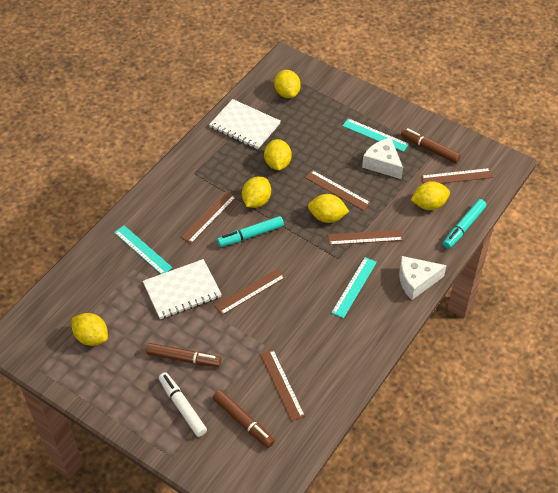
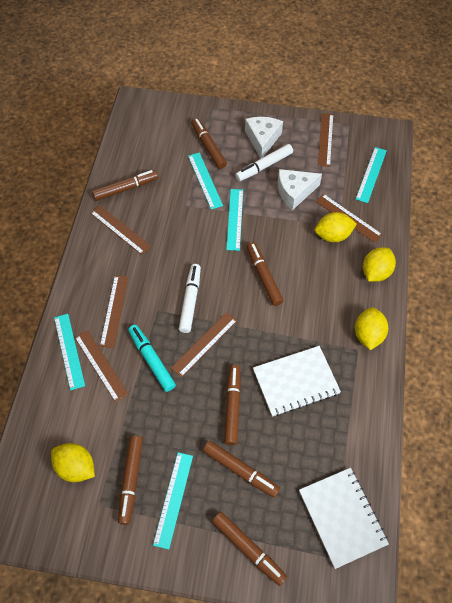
brown marker: [146,343,222,367] [213,390,275,448] [401,128,461,163] = 3 -> [92,170,158,201] [118,436,143,525] [191,118,227,169] [203,441,280,498] [212,512,287,586] [224,365,241,445] [246,242,284,306] = 7
turquoise marker: [217,216,284,247] [443,199,486,249] = 2 -> [128,325,176,392] = 1
turquoise ruler: [114,225,173,274] [331,257,377,318] [343,118,409,152] = 3 -> [54,314,85,390] [153,452,193,549] [188,152,223,209] [226,189,243,251] [356,147,387,203] = 5
white marker: [159,372,207,437] = 1 -> [179,264,201,333] [235,144,293,181] = 2
yellow lemon: [72,313,108,346] [242,177,271,208] [264,139,292,170] [274,70,301,98] [308,194,349,223] [411,181,450,210] = 6 -> [51,443,95,482] [315,212,357,242] [355,307,388,350] [363,247,396,282] = 4

